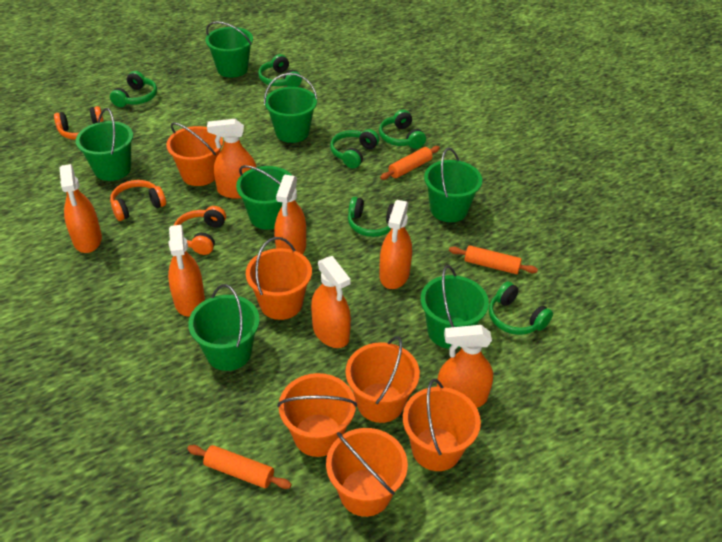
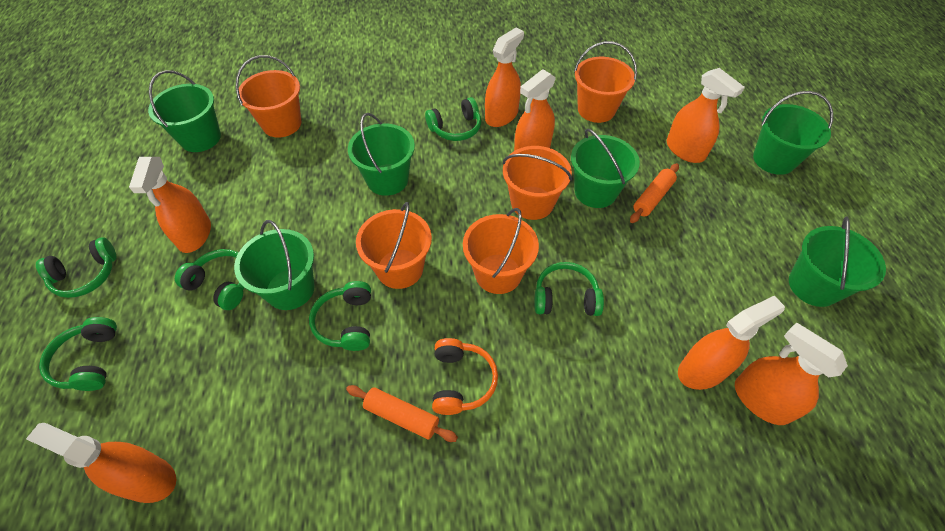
green bucket: [76,108,133,181] [188,284,260,371] [206,21,253,78] [236,165,292,230] [264,73,318,143] [421,265,489,349] [424,148,482,222] = 7 -> [148,70,221,152] [234,220,315,310] [348,113,415,196] [571,129,640,208] [753,91,833,175] [789,216,886,307] = 6
orange bucket: [166,122,223,186] [246,237,312,320] [277,373,357,457] [326,428,408,517] [346,336,420,423] [403,379,481,471] = 6 -> [235,55,301,138] [356,202,432,289] [463,208,539,294] [503,146,572,220] [574,41,637,123] = 5
orange headphones: [54,106,104,140] [110,180,166,221] [174,206,226,255] = 3 -> [432,338,498,415] = 1
orange rolling pin: [187,445,292,489] [380,146,440,180] [449,245,538,274] = 3 -> [346,385,458,442] [630,163,679,223] = 2

